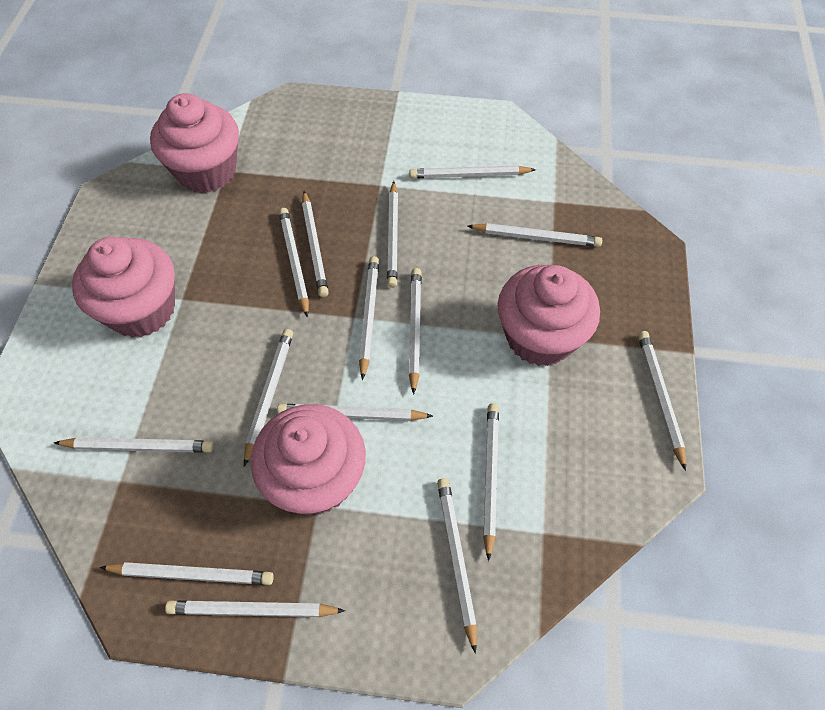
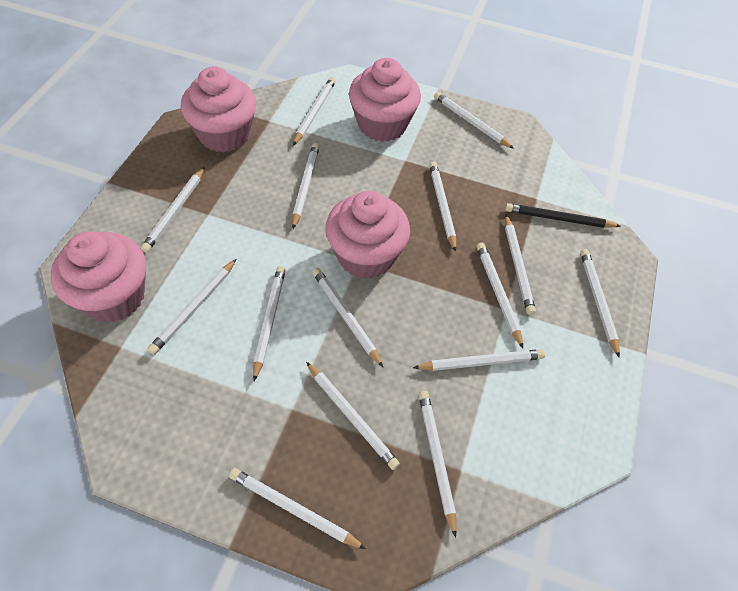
black pencil: none = 0 -> [505,203,621,228] = 1

